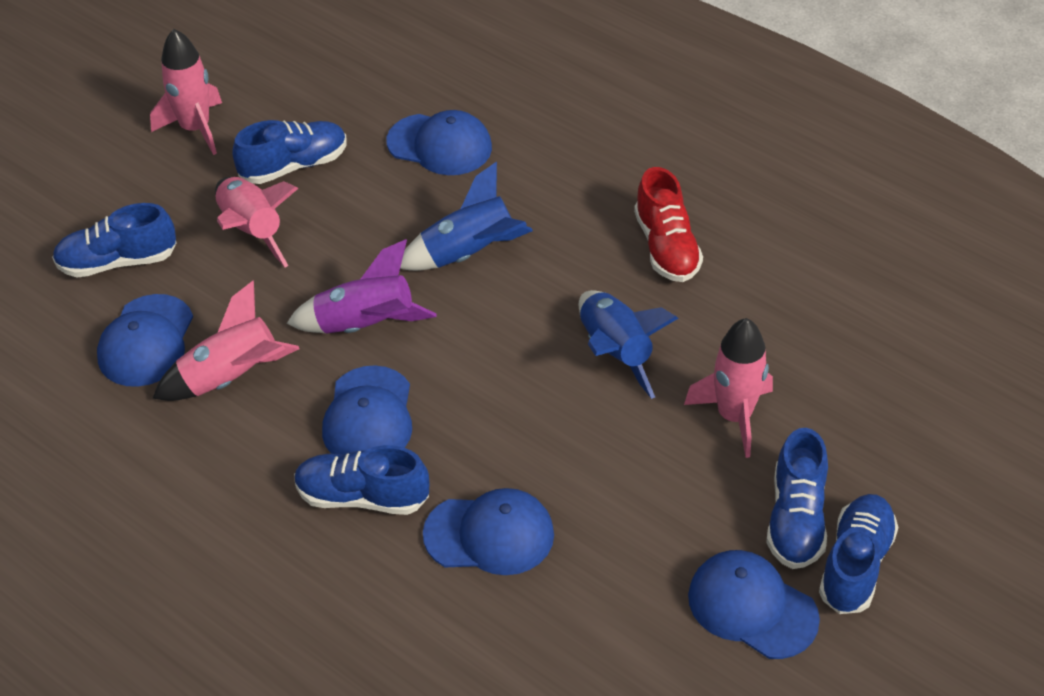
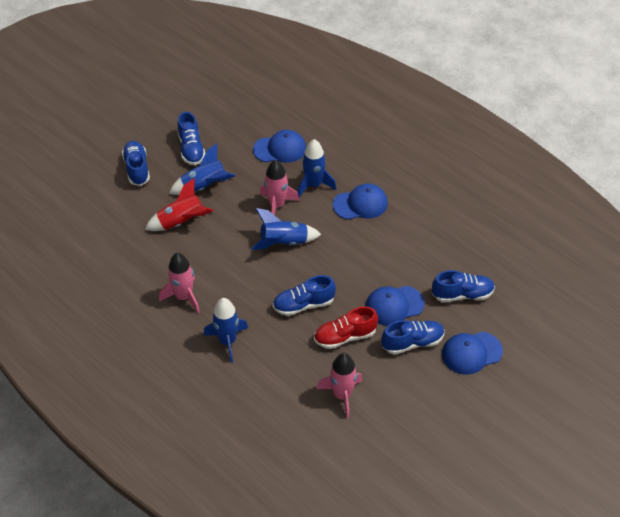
blue cap: [97,294,193,387] [322,365,412,455] [387,110,492,175] [423,488,554,575] [688,550,820,659] = 5 -> [253,130,306,163] [333,183,388,220] [366,286,424,326] [442,331,503,375] = 4
blue rocket: [400,162,533,271] [579,290,678,399] = 2 -> [169,143,235,195] [204,298,248,363] [251,208,321,250] [298,139,336,197] = 4
pink rocket: [150,29,222,155] [152,281,300,401] [215,177,299,268] [684,318,773,458] = 4 -> [159,253,200,313] [260,159,300,215] [317,353,363,419] = 3
purple rocket: [286,239,437,333] = 1 -> none = 0
red rocket: none = 0 -> [145,178,213,231] = 1

